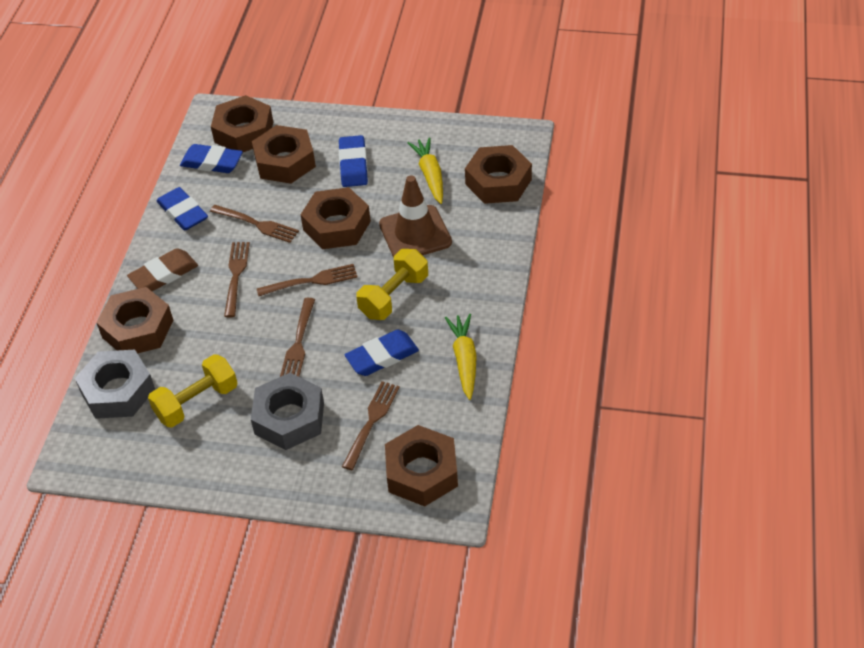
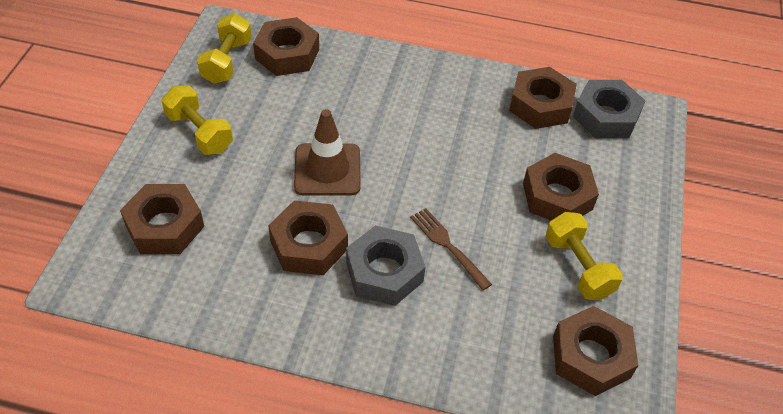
blue eraser: [157,187,208,231] [180,144,243,173] [339,135,368,187] [345,330,419,376] = 4 -> none = 0
brown eraser: [127,248,198,291] = 1 -> none = 0
brown fork: [210,205,299,243] [224,242,250,317] [257,264,357,297] [280,298,315,377] [342,381,400,470] = 5 -> [410,208,492,291] = 1
yellow carrot: [408,137,443,204] [445,314,477,400] = 2 -> none = 0
yellow dumbbell: [148,354,238,428] [356,249,428,320] = 2 -> [161,86,233,155] [197,13,252,84] [546,212,623,300] = 3

